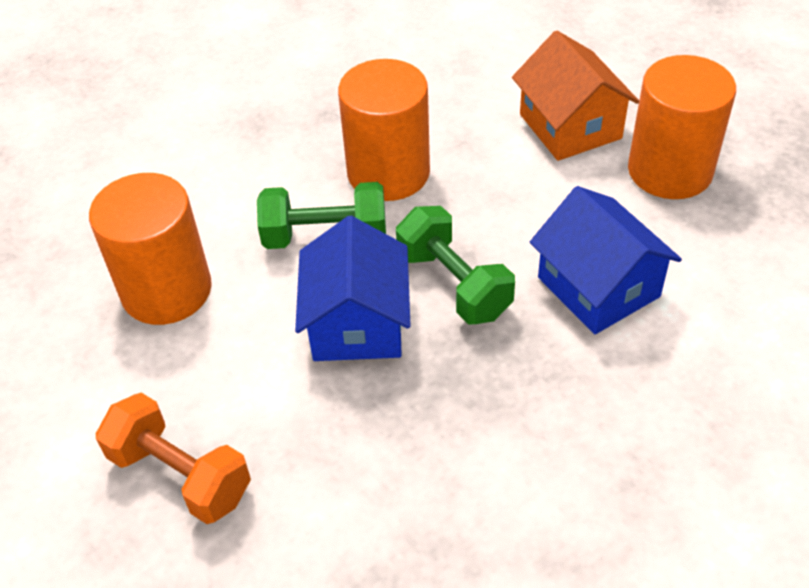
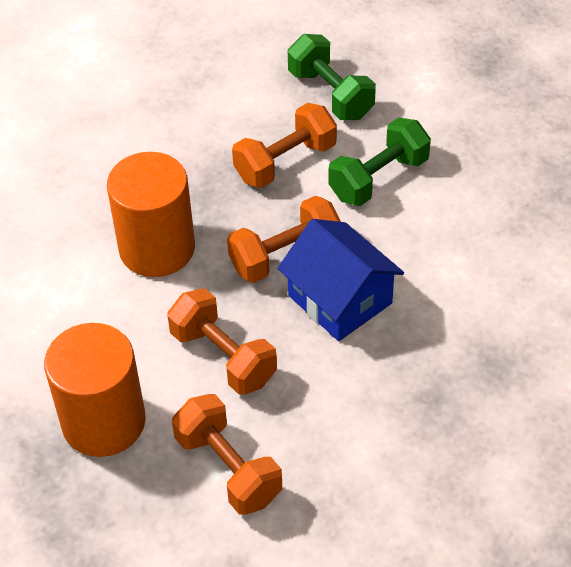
blue house: [295,216,411,361] [530,186,682,334] = 2 -> [277,219,404,341] = 1
orange cylinder: [89,173,212,325] [338,59,430,201] [628,55,736,199] = 3 -> [44,323,146,457] [107,152,195,277] = 2
orange dumbbell: [96,393,251,524] = 1 -> [167,288,277,395] [172,394,282,515] [227,196,341,283] [232,103,337,188] = 4
orange house: [512,30,639,161] = 1 -> none = 0

